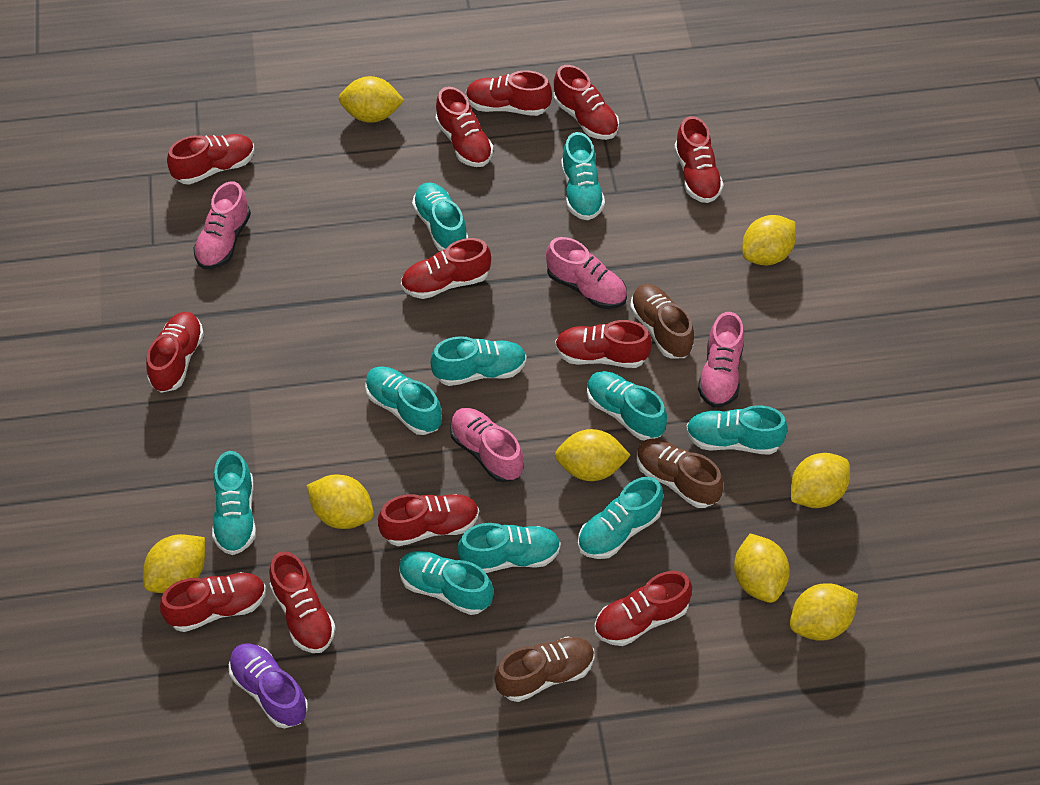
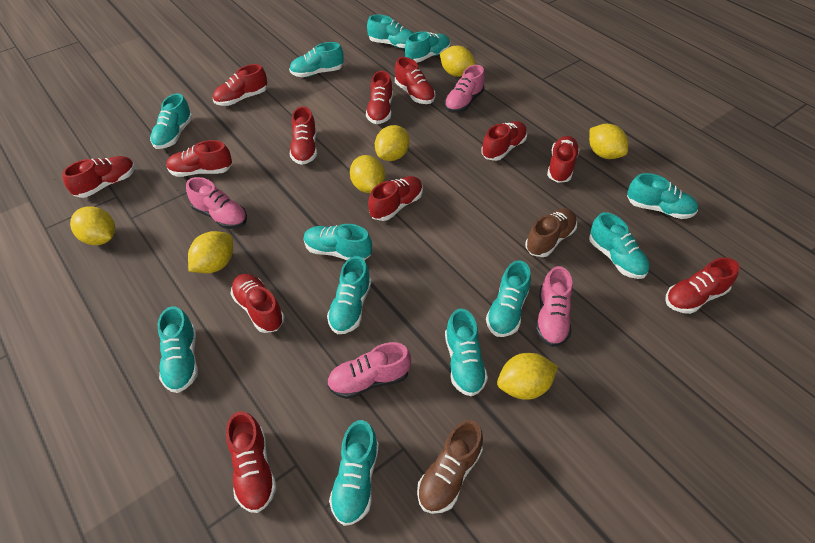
brown shoe: [494,636,595,702] [630,284,694,359] [637,438,723,508] = 3 -> [417,420,483,514] [525,208,577,257] = 2
purple shoe: [229,643,308,728] = 1 -> none = 0
turquoise shoe: [212,451,256,555] [365,366,442,435] [399,551,494,615] [412,182,468,251] [431,336,527,386] [458,523,561,573] [561,132,605,220] [578,477,663,559] [587,371,667,440] [686,405,788,455] = 10 -> [150,93,193,149] [157,306,198,393] [289,42,344,77] [303,224,372,260] [327,256,371,334] [329,420,379,526] [367,15,414,48] [405,31,450,63] [445,309,488,396] [486,260,531,337] [589,212,649,279] [627,173,698,219] = 12
yellow lemon: [143,534,205,593] [306,474,374,529] [338,76,405,123] [555,429,631,481] [734,533,790,603] [742,215,796,265] [790,583,858,641] [791,453,850,508] = 8 -> [70,206,115,245] [188,231,233,273] [350,155,385,193] [375,125,410,161] [440,46,475,77] [497,353,558,400] [589,124,628,159] = 7

